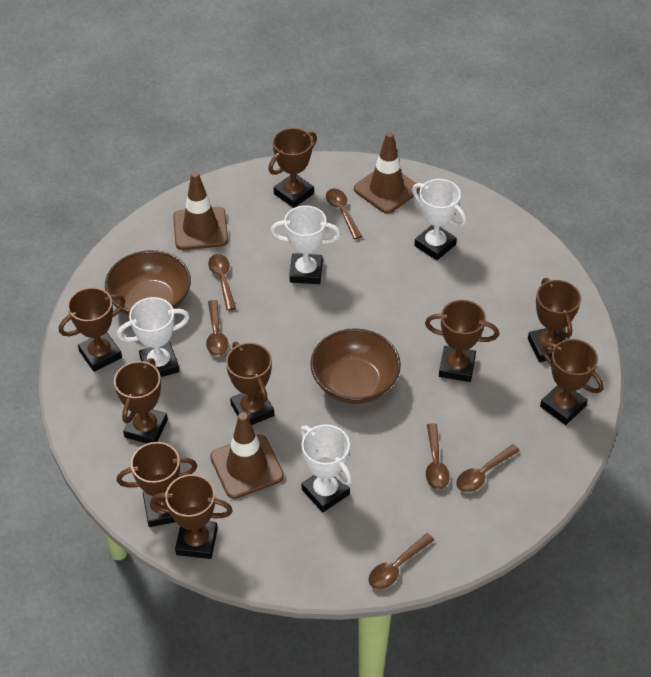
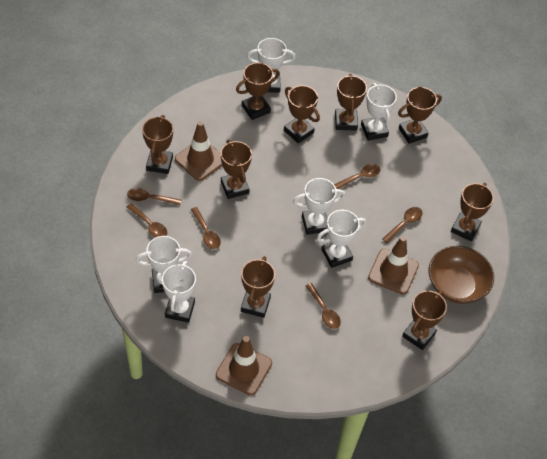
brown bowl: [105,250,191,316] [310,328,401,404] = 2 -> [429,246,494,304] = 1
white trophy: [117,297,189,377] [271,205,341,284] [300,424,352,512] [412,179,466,260] = 4 -> [136,236,192,293] [162,261,196,323] [247,38,296,92] [293,178,345,235] [317,210,366,268] [361,83,397,141] = 6

